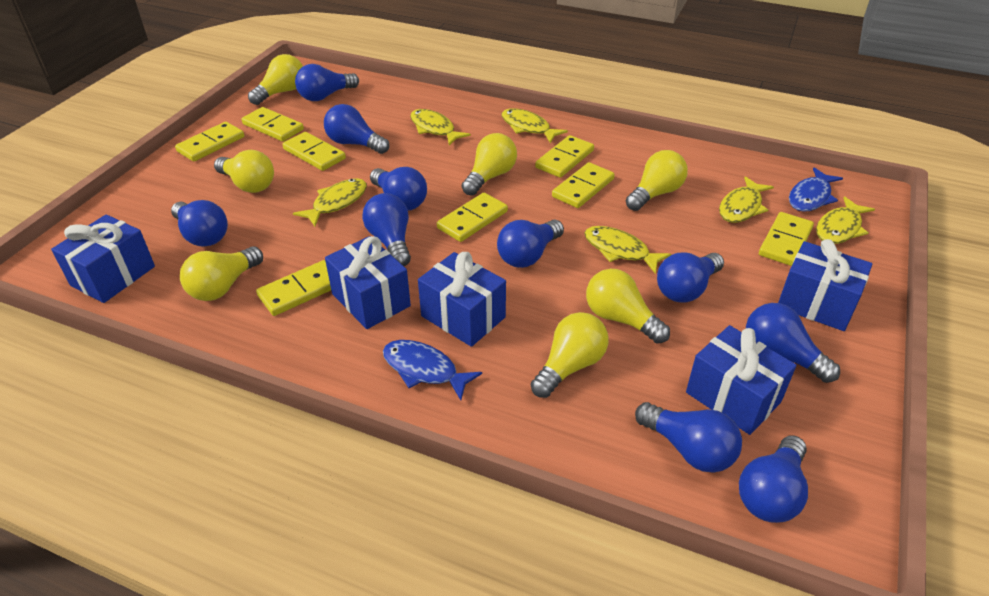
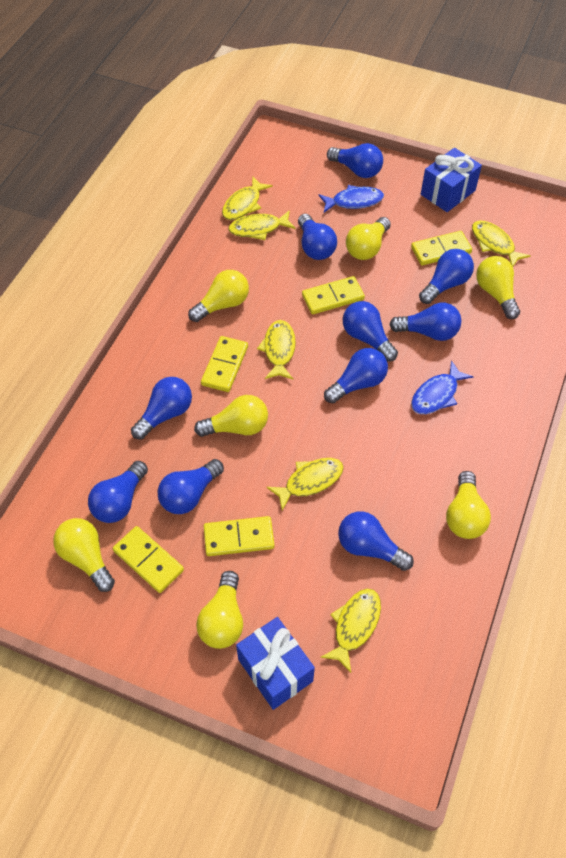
blue gift: [51,214,155,303] [325,236,411,329] [418,252,506,347] [686,325,796,435] [778,239,872,331] = 5 -> [236,617,315,710] [421,148,482,212] = 2
yellow domino: [175,122,244,161] [241,107,304,142] [256,260,331,316] [282,132,346,171] [437,193,508,242] [535,135,594,178] [552,162,615,208] [759,212,814,266] = 8 -> [113,526,184,593] [201,336,248,392] [204,516,274,556] [302,276,365,315] [411,231,472,265] = 5

